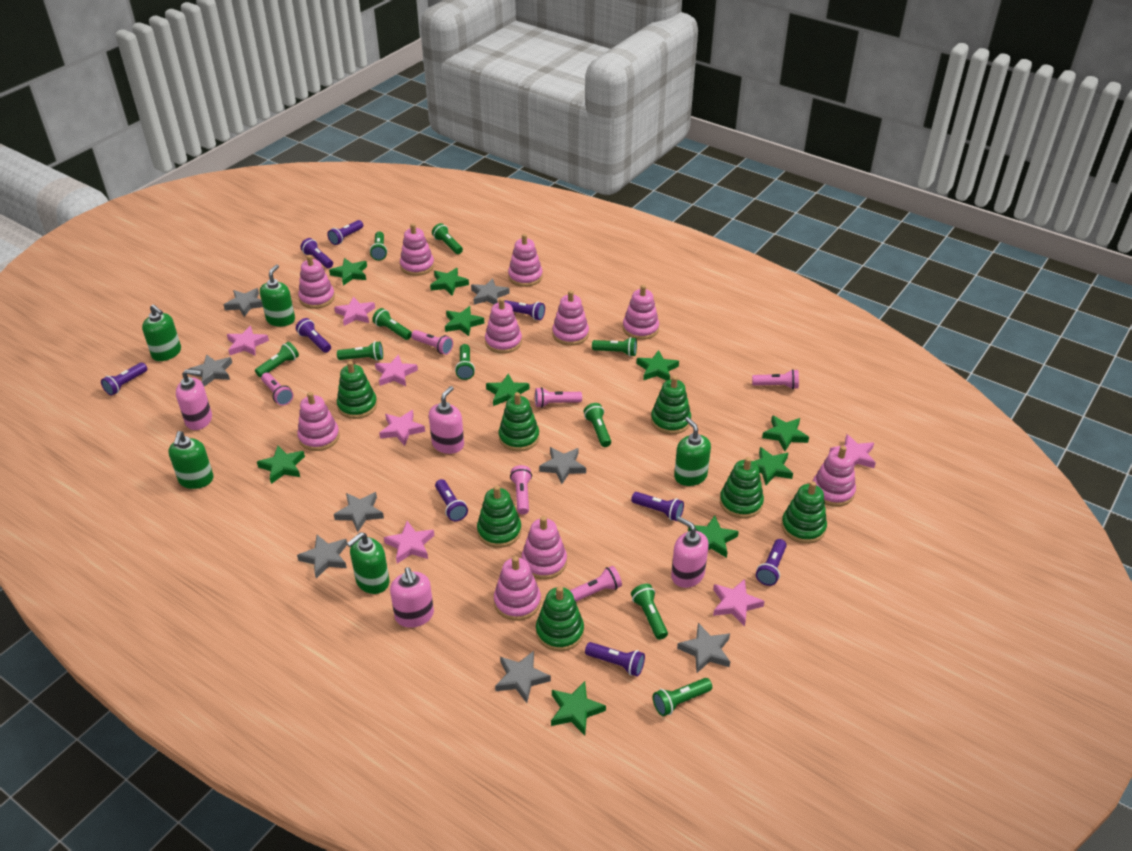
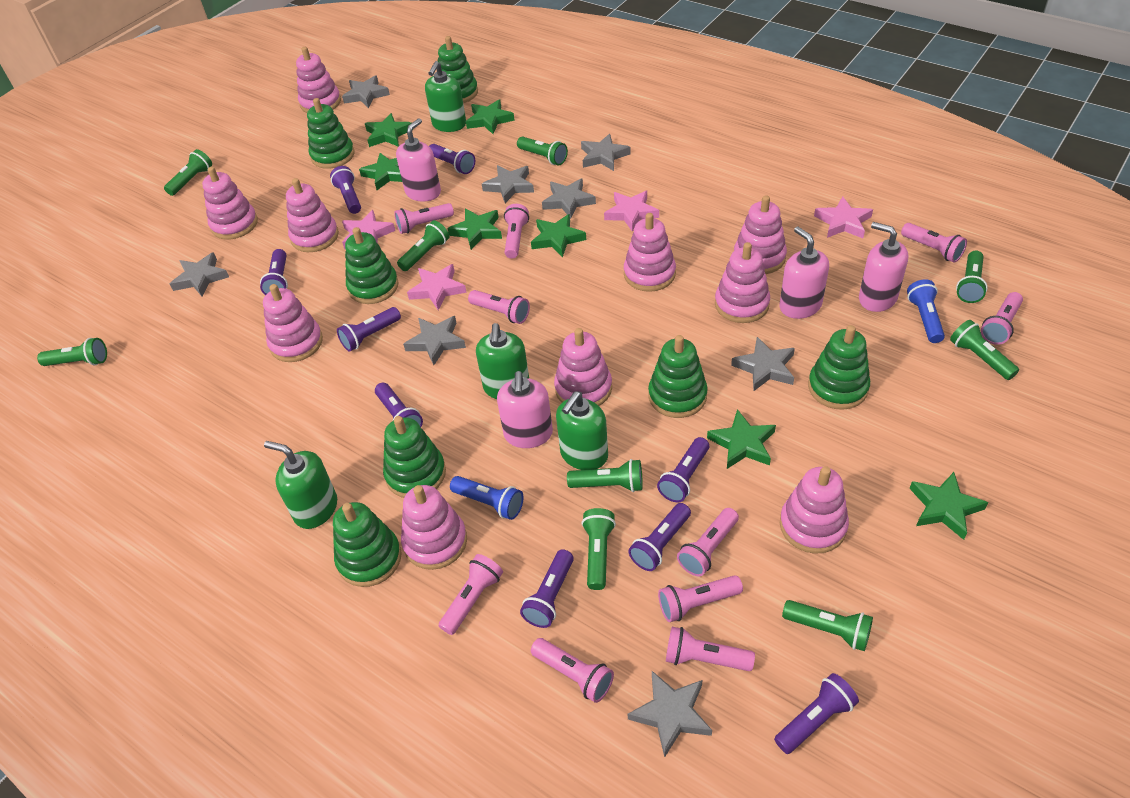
blue flashlight: none = 0 -> [450,476,524,520] [907,279,945,343] = 2
green flashlight: [255,342,299,377] [337,341,383,361] [370,231,387,260] [372,308,412,340] [432,223,463,254] [455,344,475,380] [584,403,611,447] [592,337,637,357] [631,584,668,640] [653,678,712,716] = 10 -> [37,338,107,366] [164,149,212,196] [397,220,449,271] [517,137,568,165] [567,459,643,492] [581,508,616,590] [782,600,873,651] [950,320,1019,380] [956,251,988,303] = 9
green soap dispenser: [142,304,181,361] [168,431,214,489] [260,264,295,327] [347,532,389,594] [674,417,711,486] = 5 -> [264,441,337,529] [425,61,466,132] [476,323,529,399] [556,391,608,470] = 4
green star: [257,446,305,484] [329,258,367,286] [430,268,469,296] [445,306,484,336] [486,374,530,406] [551,681,606,736] [636,350,679,381] [688,515,739,558] [753,447,793,485] [762,415,809,451] = 10 -> [359,153,402,190] [365,113,411,147] [447,208,502,250] [466,99,515,134] [531,214,586,258] [707,409,776,469] [909,472,989,540] = 7
pink flashlight: [261,373,293,406] [411,330,453,355] [510,465,532,515] [535,387,582,408] [570,566,622,602] [752,369,799,389] = 6 -> [394,203,454,234] [439,554,503,635] [468,290,530,324] [504,204,529,259] [531,638,614,703] [658,575,743,622] [666,627,755,671] [677,508,739,577] [901,223,967,263] [981,292,1023,345] = 10
pink star: [227,326,269,356] [334,297,375,326] [375,355,418,386] [379,410,425,446] [384,521,434,564] [713,579,765,626] [829,434,876,468] = 7 -> [342,210,395,249] [407,264,467,310] [604,191,659,232] [814,196,873,238] = 4

